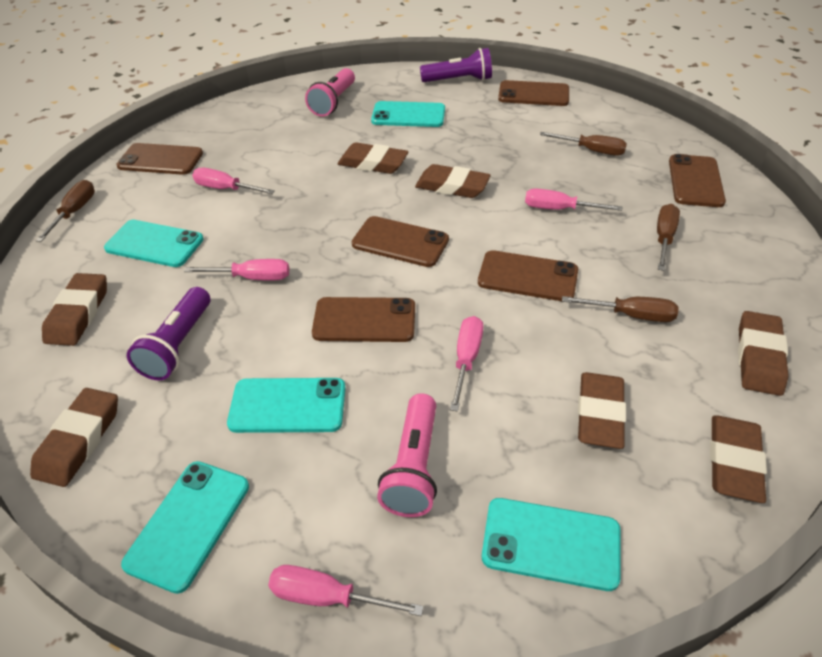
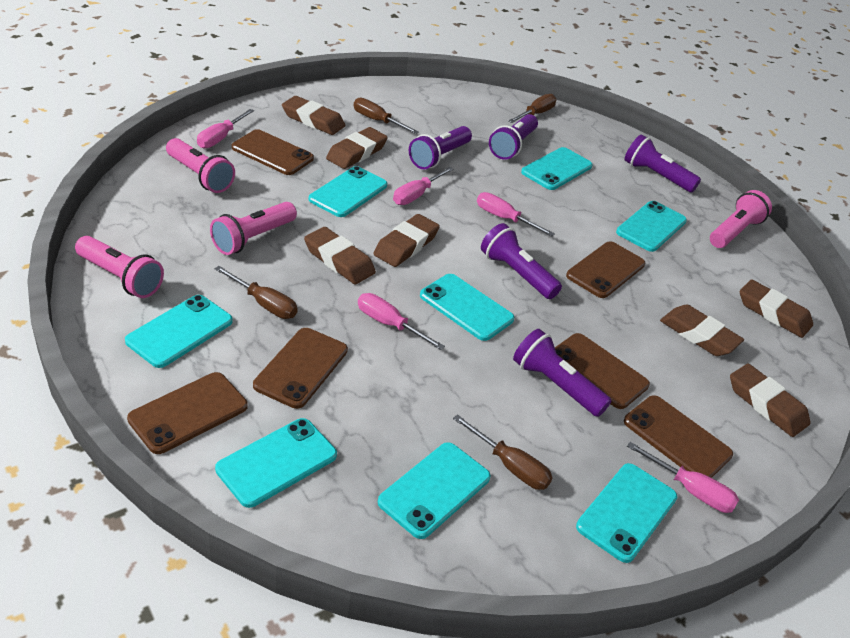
pink flashlight: [305,68,355,117] [377,393,437,517] = 2 -> [75,236,164,298] [166,138,235,193] [210,202,297,255] [710,190,772,248] = 4
purple flashlight: [127,287,210,380] [420,48,492,82] = 2 -> [409,126,472,169] [481,223,562,299] [489,114,538,160] [513,329,611,417] [625,134,701,192] = 5
turquoise phone: [104,220,204,267] [121,461,249,594] [227,378,345,433] [371,101,445,127] [482,498,621,591] = 5 -> [125,295,233,368] [215,418,337,508] [309,166,387,217] [378,442,491,539] [420,274,514,341] [521,147,592,190] [576,463,677,563] [616,201,687,252] = 8

